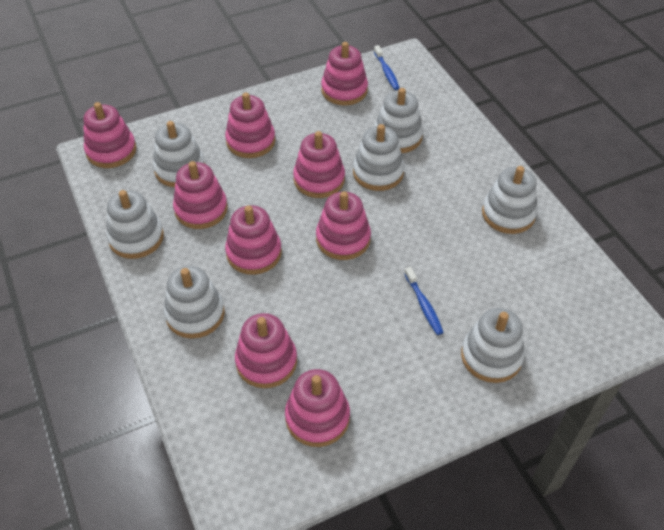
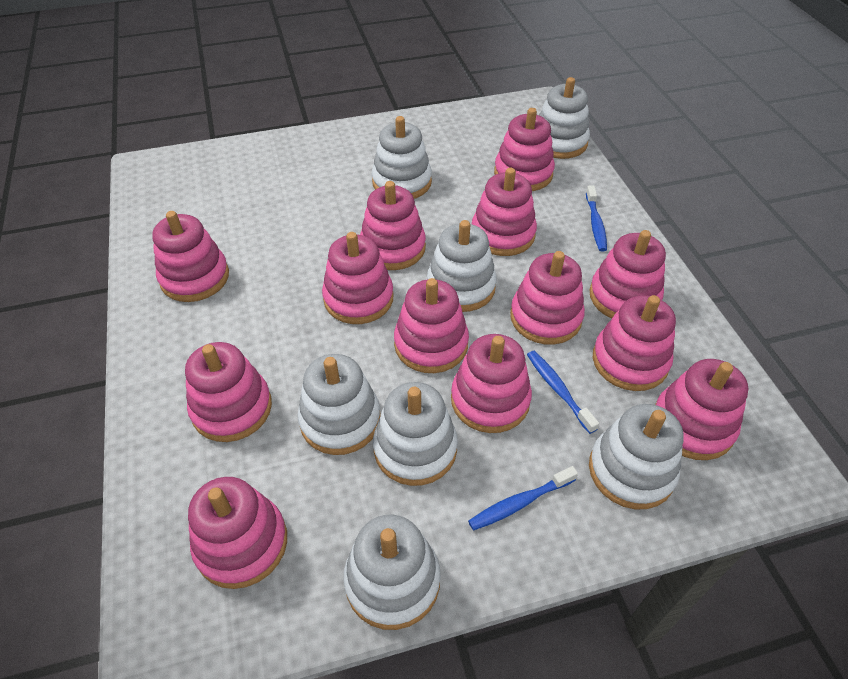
blue toothbrush: [374,45,399,90] [404,267,444,335] = 2 -> [468,466,578,531] [527,351,599,434] [586,185,607,251] = 3
pink stacking toy: [83,102,136,168] [173,161,228,229] [225,93,275,158] [225,205,282,275] [235,313,297,388] [285,369,350,447] [293,131,345,198] [316,191,371,260] [321,42,368,106] = 9 -> [152,211,229,302] [185,342,272,442] [188,477,287,589] [322,232,393,324] [360,181,426,270] [394,278,469,373] [451,334,532,433] [472,168,537,256] [494,108,555,191] [510,251,585,345] [590,230,666,318] [593,295,676,391] [655,359,749,460] = 13

